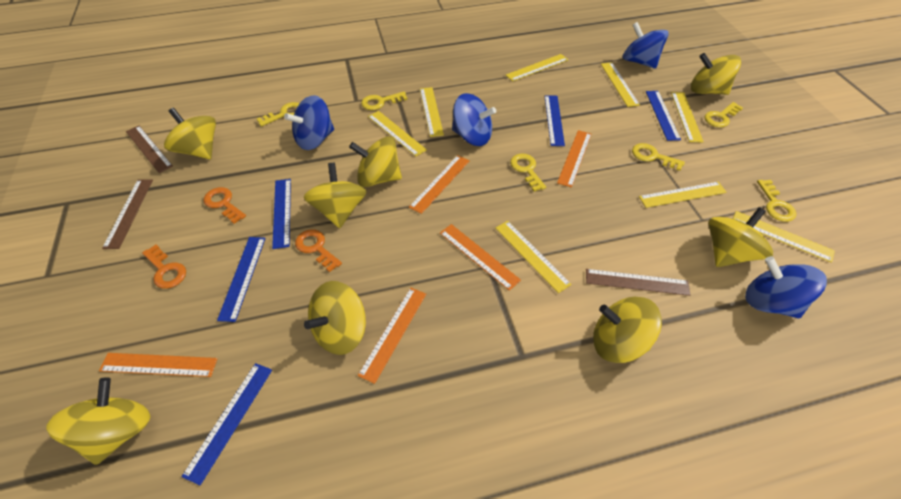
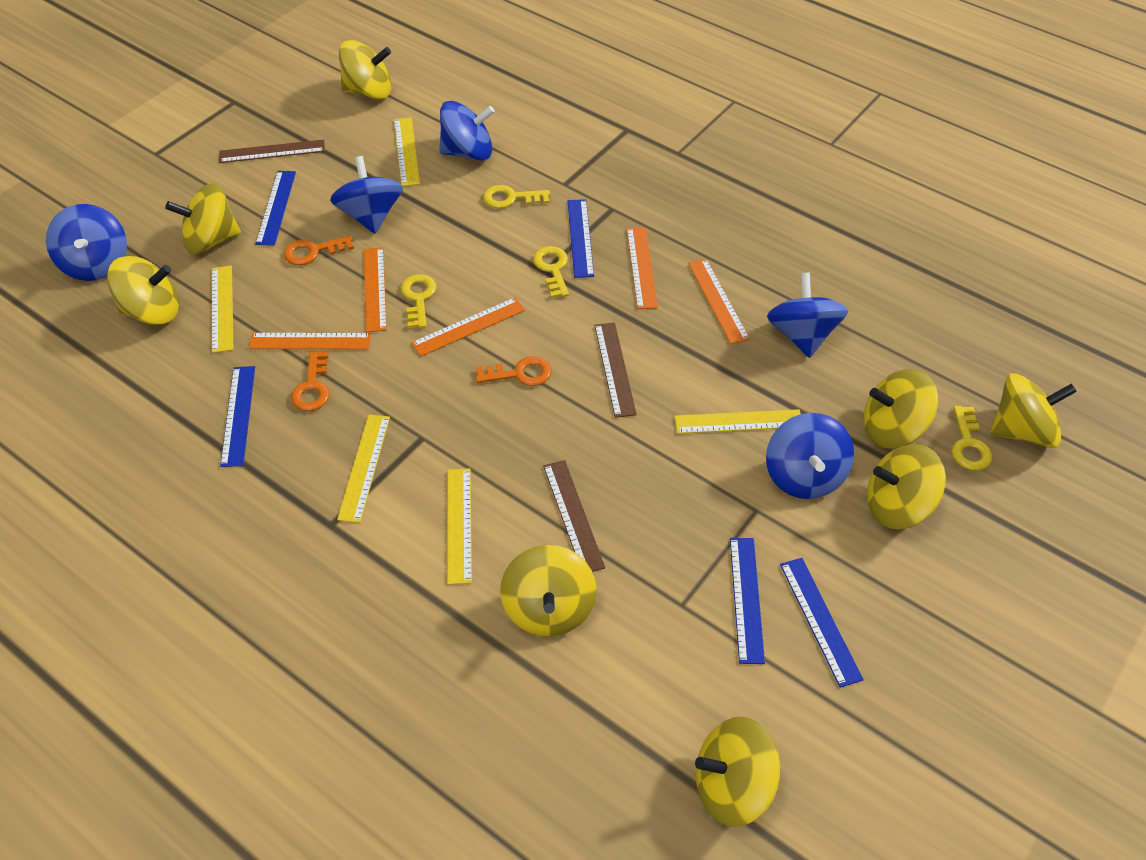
blue spinning top: [284,95,334,150] [452,93,496,146] [623,22,669,69] [745,256,827,318] = 4 -> [46,204,127,281] [330,156,403,234] [439,101,495,161] [766,413,854,499] [767,273,848,358] = 5
yellow key: [257,102,300,127] [361,92,408,110] [510,154,546,192] [632,143,685,171] [704,102,743,127] [757,180,796,222] = 6 -> [401,274,437,328] [483,185,550,208] [533,246,569,298] [951,406,992,471] = 4
yellow ruler: [368,111,427,156] [420,87,444,137] [495,221,572,293] [506,54,568,82] [601,62,640,107] [639,182,727,208] [671,92,704,142] [733,211,835,263] = 8 -> [212,265,233,353] [337,414,390,523] [394,117,420,186] [447,468,472,585] [675,409,801,434] = 5

